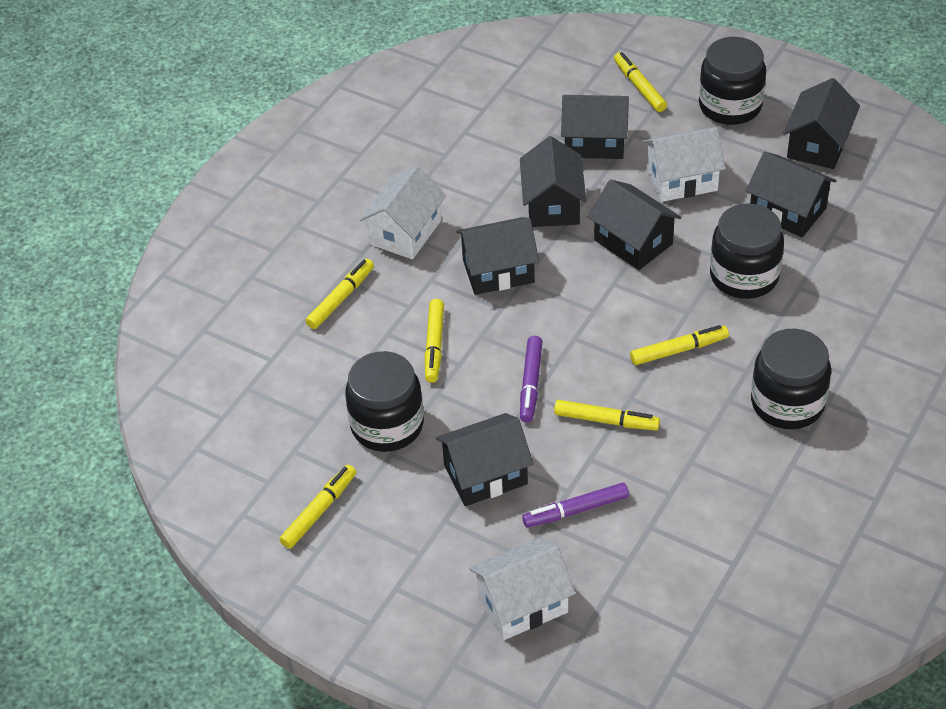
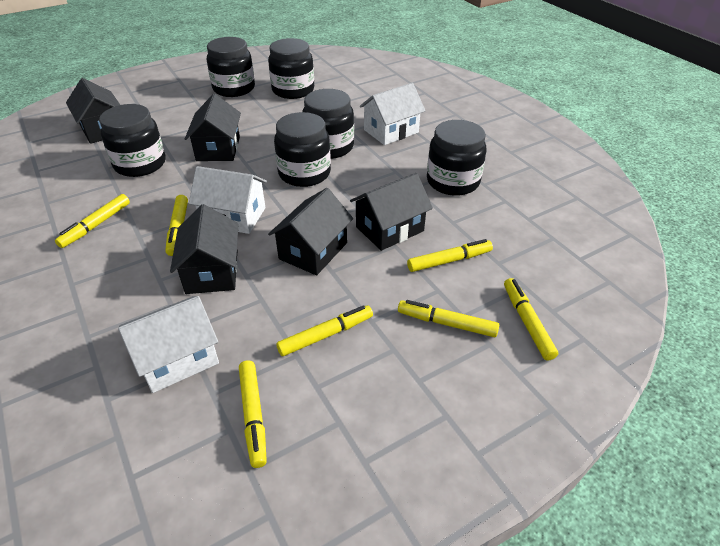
black house: [436,413,534,506] [456,217,539,295] [520,136,586,227] [561,95,629,159] [588,180,681,270] [746,152,836,237] [783,78,860,169] = 7 -> [66,78,120,144] [170,204,238,294] [185,94,241,161] [268,188,353,275] [350,173,433,251] = 5
black jar: [345,351,424,452] [699,37,766,125] [710,203,784,299] [751,329,831,429] = 4 -> [99,104,166,177] [207,37,255,97] [268,38,314,99] [274,112,331,187] [302,89,354,159] [427,120,486,196] = 6
purple marker: [520,336,542,423] [522,483,629,528] = 2 -> none = 0
yellow marker: [279,465,356,549] [305,259,374,329] [425,299,444,383] [554,400,660,430] [614,52,667,112] [630,325,729,365] = 6 -> [55,194,130,248] [165,195,188,256] [239,360,267,468] [276,305,373,356] [398,300,499,337] [407,239,493,272] [504,278,558,361] = 7

